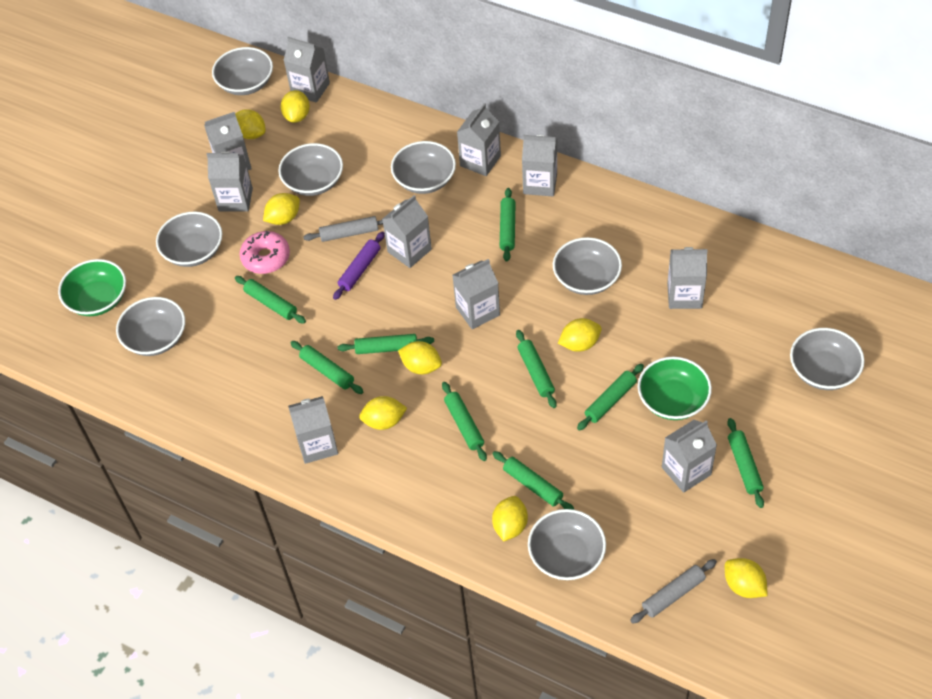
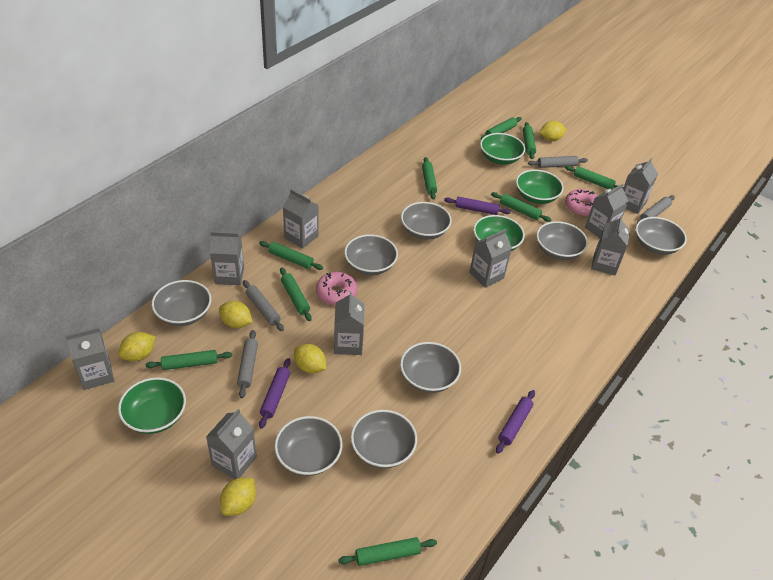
green bowl: [58,259,126,316] [638,357,712,420] = 2 -> [118,377,186,434] [473,215,525,251] [480,133,525,164] [516,169,564,204] = 4
grey carton: [204,112,252,170] [207,152,253,212] [284,37,330,103] [288,396,338,464] [382,195,432,268] [453,259,500,329] [457,103,501,176] [522,135,557,196] [662,420,717,493] [667,247,708,309] = 10 -> [65,327,114,390] [206,409,257,479] [210,231,244,285] [283,189,319,249] [334,291,365,355] [469,229,512,288] [585,184,629,238] [591,216,630,275] [623,158,658,214] = 9
grey rolling pin: [303,216,383,242] [630,559,717,624] = 2 -> [237,330,258,398] [243,280,284,331] [528,156,588,168] [637,195,675,223] = 4
pink donut: [239,231,290,274] = 1 -> [316,272,357,305] [565,189,597,217] = 2
purple rolling pin: [333,231,385,300] = 1 -> [259,358,291,429] [444,197,511,215] [496,390,535,454] = 3
yellow lemon: [235,109,266,139] [263,193,300,225] [281,90,310,123] [359,396,407,430] [398,341,442,374] [492,496,528,541] [558,318,602,352] [725,558,768,598] = 8 -> [118,332,156,361] [219,301,252,328] [220,478,256,516] [294,344,326,373] [539,121,566,141] = 5

